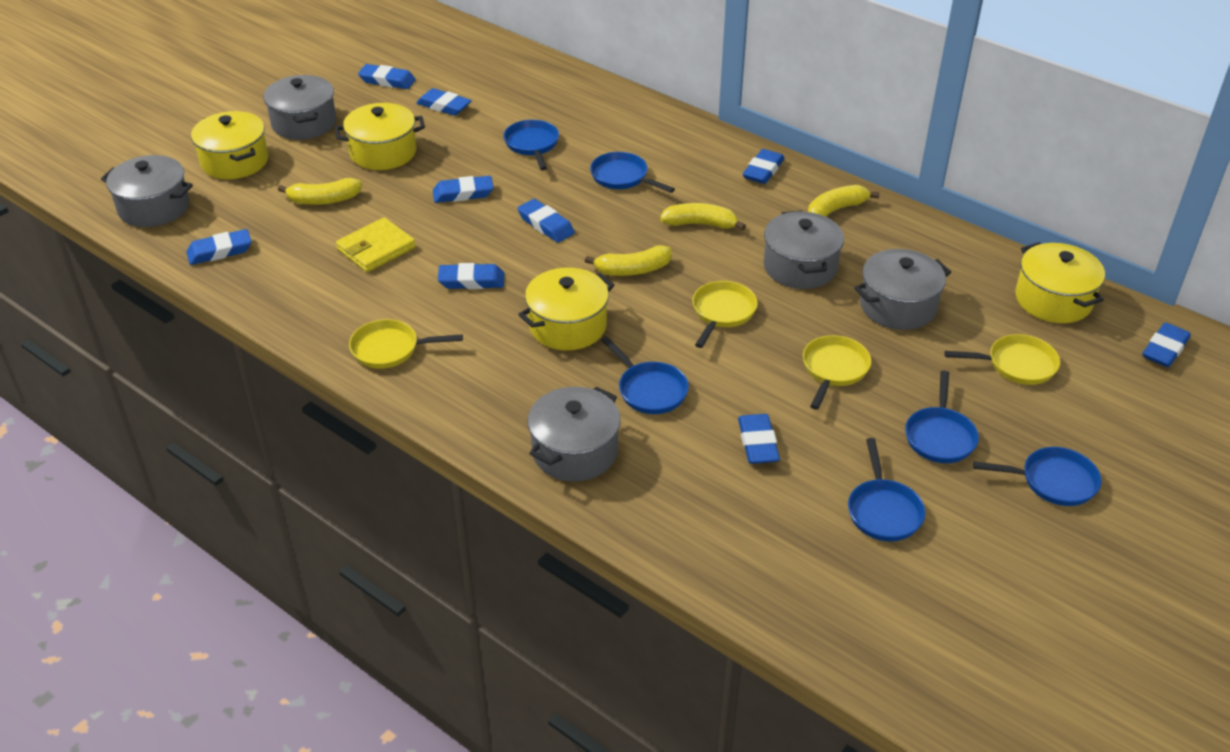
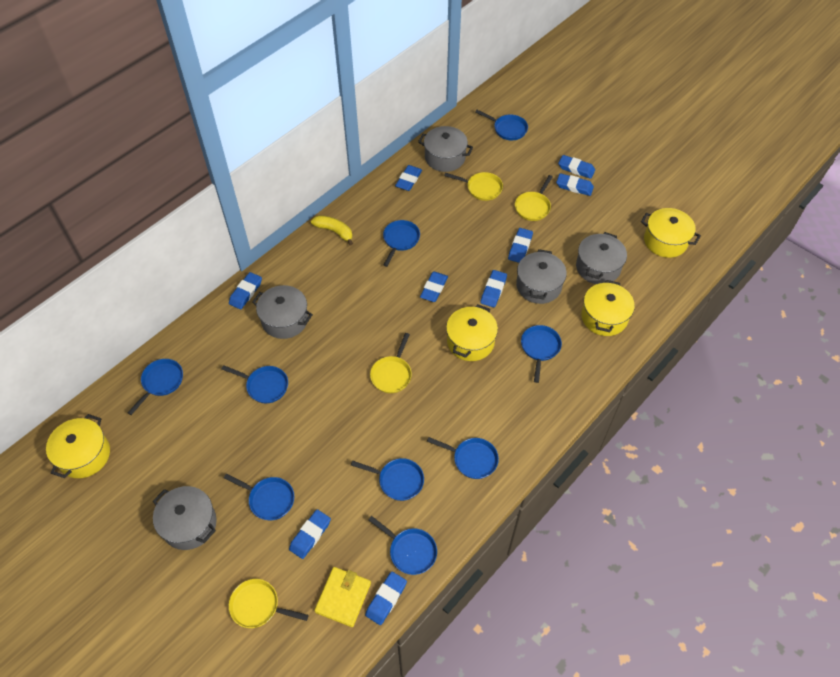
blue pan: [503,120,559,170] [590,152,675,193] [601,336,689,414] [848,438,925,541] [905,371,979,463] [973,447,1102,506] = 6 -> [128,359,183,415] [222,365,288,403] [224,474,294,520] [351,458,424,501] [369,516,437,575] [383,220,420,267] [427,437,499,479] [475,110,528,140] [521,325,562,383] = 9
yellow banana: [278,178,362,205] [585,245,672,276] [660,203,746,231] [808,185,879,217] = 4 -> [311,215,353,246] = 1

